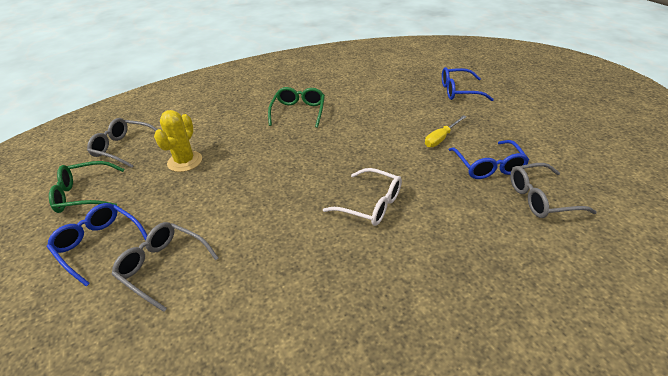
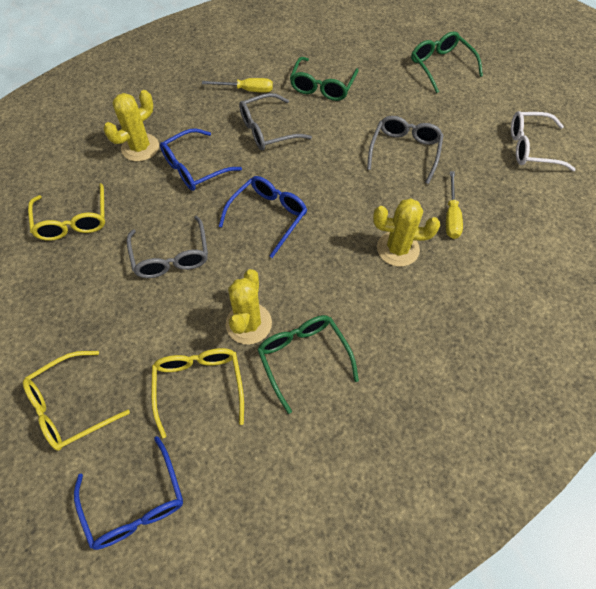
green glasses: [49,161,124,213] [268,87,325,128] = 2 -> [257,315,359,414] [290,57,359,101] [411,31,483,93] = 3
yellow cactus: [154,110,202,172] = 1 -> [104,90,159,162] [226,269,272,344] [373,198,440,267] = 3
yellow glasses: none = 0 -> [23,351,130,451] [28,183,105,241] [151,348,244,438] = 3
yellow screwdriver: [425,115,466,148] = 1 -> [202,78,273,93] [446,171,463,239] = 2

